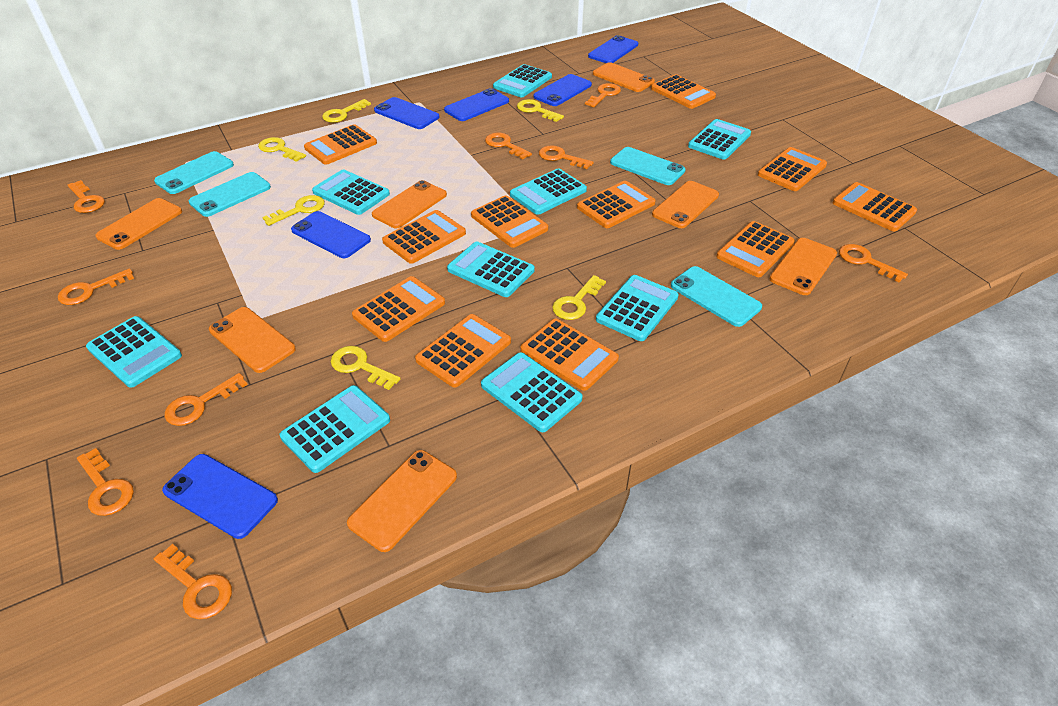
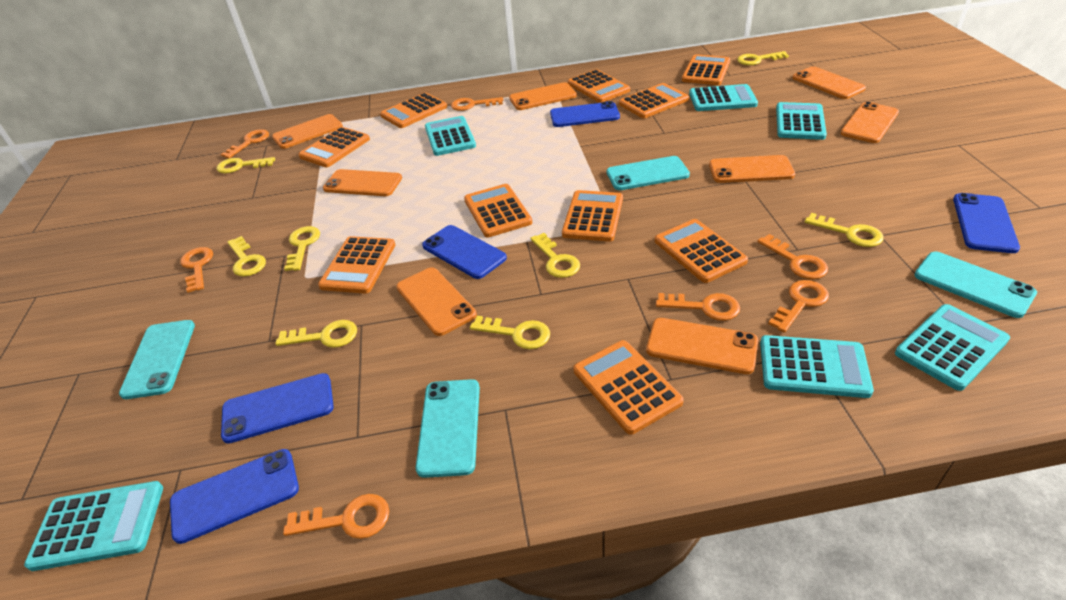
blue phone: [162,454,278,539] [291,211,371,258] [374,97,439,129] [444,88,509,121] [533,74,592,106] [588,35,638,63] = 6 -> [170,449,299,544] [221,373,334,443] [422,225,507,279] [550,101,620,127] [953,193,1020,253] = 5
orange calculator: [304,124,377,165] [352,276,445,342] [382,210,466,264] [415,314,511,388] [471,195,548,248] [521,319,619,391] [577,181,656,228] [651,74,716,109] [716,221,795,277] [758,147,827,191] [833,182,917,232] = 11 -> [298,127,370,167] [318,236,395,294] [380,93,447,128] [464,184,532,237] [562,190,623,242] [568,69,630,103] [573,340,684,434] [619,83,689,118] [655,219,748,283] [682,54,730,85] = 10
orange key: [58,268,134,305] [68,180,105,213] [77,448,134,516] [154,544,232,619] [165,373,248,426] [485,133,532,159] [539,145,594,169] [585,83,621,107] [839,244,908,283] = 9 -> [180,247,213,293] [221,129,269,158] [283,494,389,539] [451,97,503,111] [656,293,740,321] [757,234,828,279] [768,280,829,333] = 7
orange phone: [96,198,182,250] [209,307,296,373] [347,450,457,552] [372,180,447,228] [593,62,655,92] [652,181,719,228] [769,238,837,295] = 7 -> [272,114,343,149] [323,169,402,196] [396,267,477,336] [509,82,577,110] [646,318,758,374] [709,155,795,183] [793,66,866,99] [840,102,899,143] = 8
turquoise calculator: [86,316,182,388] [280,385,390,473] [312,169,390,215] [447,241,535,297] [481,352,583,432] [493,64,552,97] [510,168,587,215] [596,275,679,341] [688,119,751,160] = 9 -> [24,481,163,571] [425,116,476,156] [689,84,758,111] [760,335,874,398] [776,102,827,140] [895,304,1010,391] = 6
yellow key: [258,137,306,162] [262,195,325,226] [322,99,371,123] [331,346,400,390] [517,99,564,122] [552,275,606,320] = 6 -> [217,157,275,173] [227,236,266,277] [275,320,357,348] [284,226,320,271] [470,316,550,349] [530,233,580,278] [737,51,789,65] [805,213,883,247] = 8

